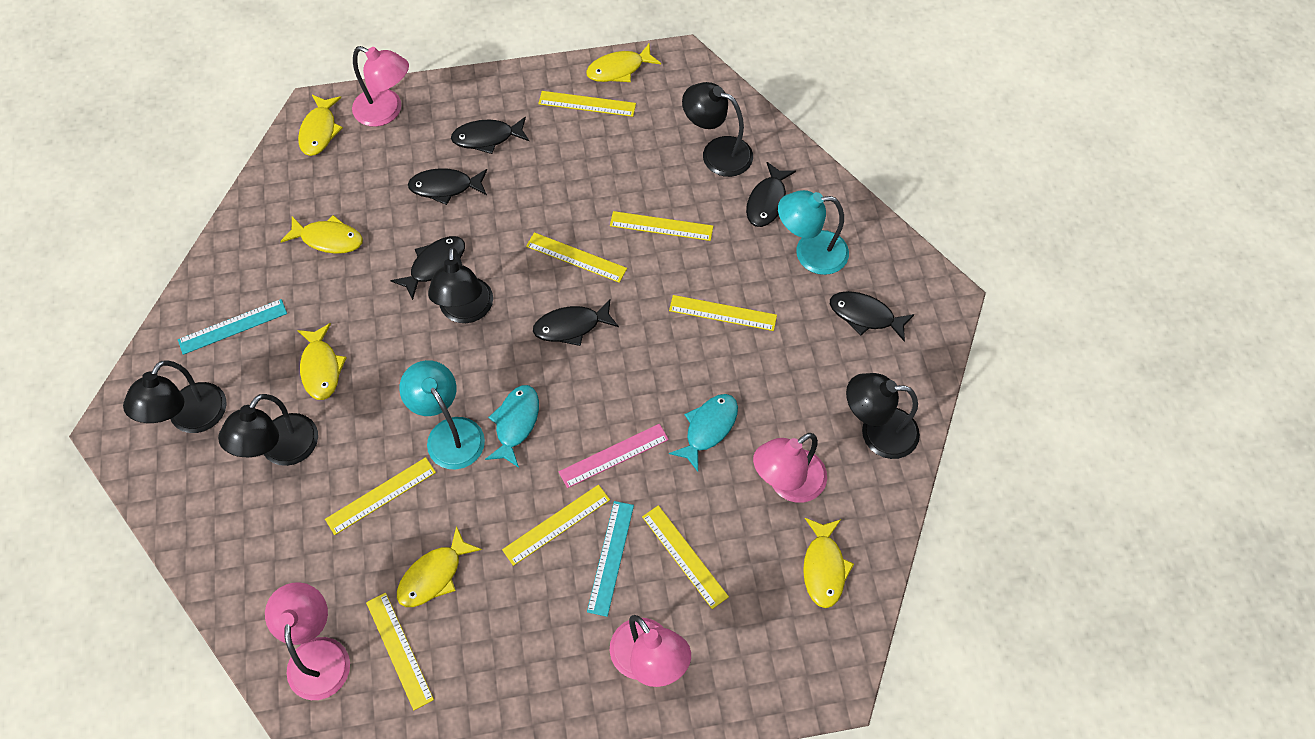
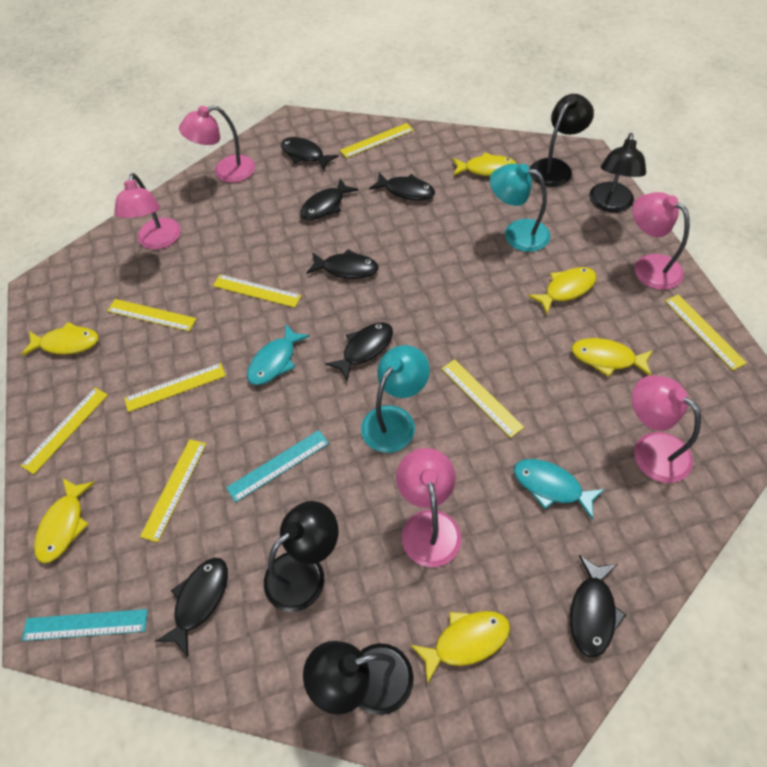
black fish: [390,236,465,300] [408,168,487,205] [451,117,529,154] [533,300,619,346] [746,162,796,227] [830,291,915,342] = 6 -> [155,558,228,657] [281,137,339,171] [300,178,358,220] [306,249,379,279] [325,322,393,381] [369,172,435,200] [570,555,626,657] = 7
black lamp: [123,360,227,433] [218,394,318,466] [428,248,493,323] [682,82,753,177] [846,373,920,459] = 5 -> [264,501,338,612] [303,641,414,715] [530,94,594,187] [589,133,646,212] = 4
pink lamp: [265,582,350,700] [352,46,409,127] [610,615,691,687] [753,433,827,503] = 4 -> [114,173,181,249] [179,106,255,183] [396,448,461,567] [632,375,701,483] [633,192,690,290] = 5
pink ruler: [559,424,669,488] = 1 -> none = 0

